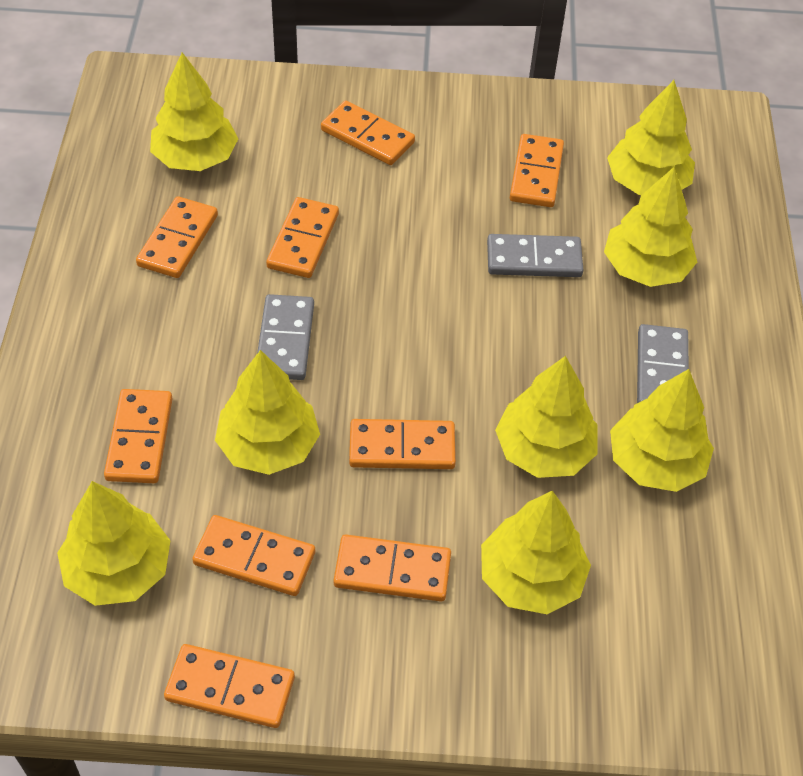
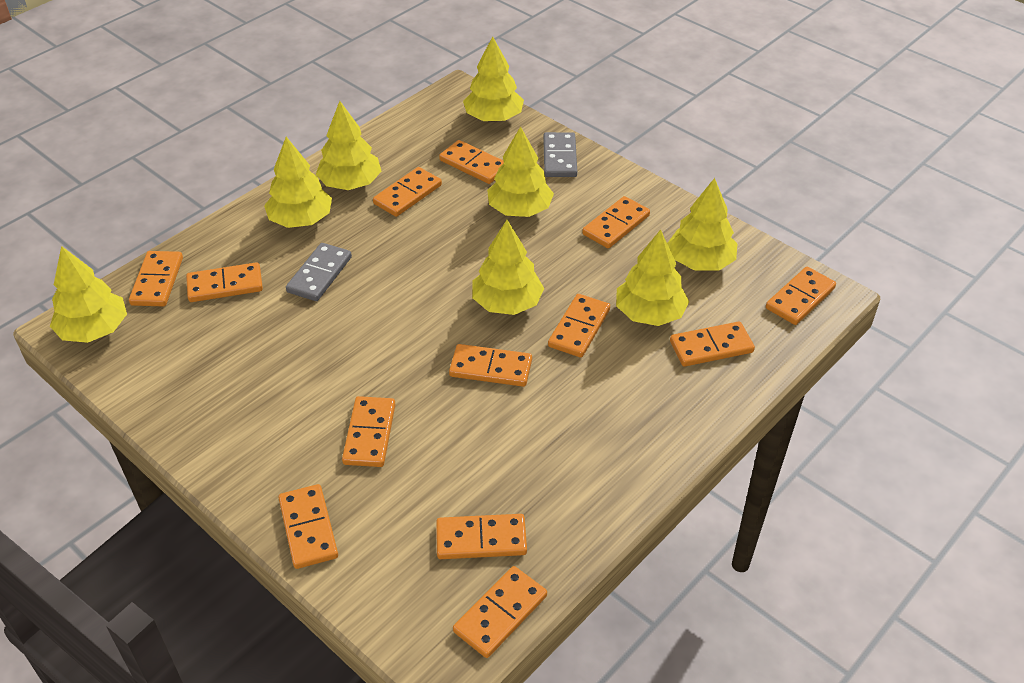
grey domino: [257,294,314,380] [487,234,583,277] [637,324,689,403] = 3 -> [286,243,352,301] [543,132,577,177] = 2
orange domino: [104,389,173,483] [136,196,218,278] [164,644,295,728] [192,515,315,596] [266,197,339,278] [321,101,415,165] [334,534,451,601] [349,419,456,469] [510,134,564,207] = 9 -> [129,251,183,306] [186,262,263,302] [278,484,338,569] [342,396,396,467] [373,167,442,217] [436,514,527,559] [439,140,504,184] [449,344,532,387] [453,566,547,658] [548,294,610,358] [582,196,650,248] [670,321,755,367] [766,267,836,325] = 13

